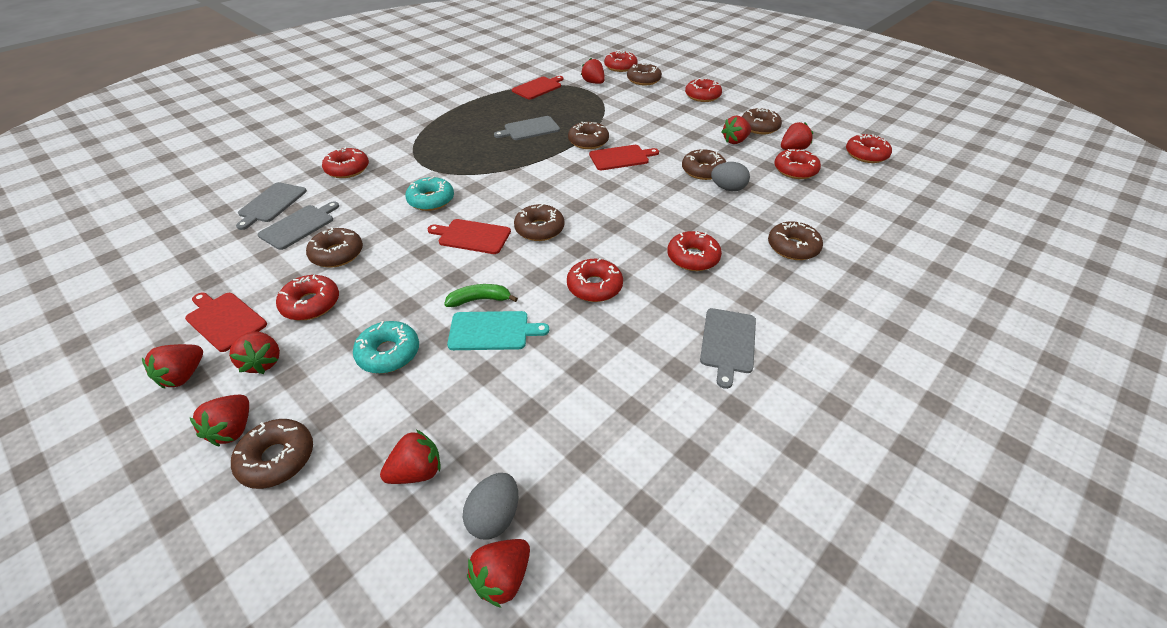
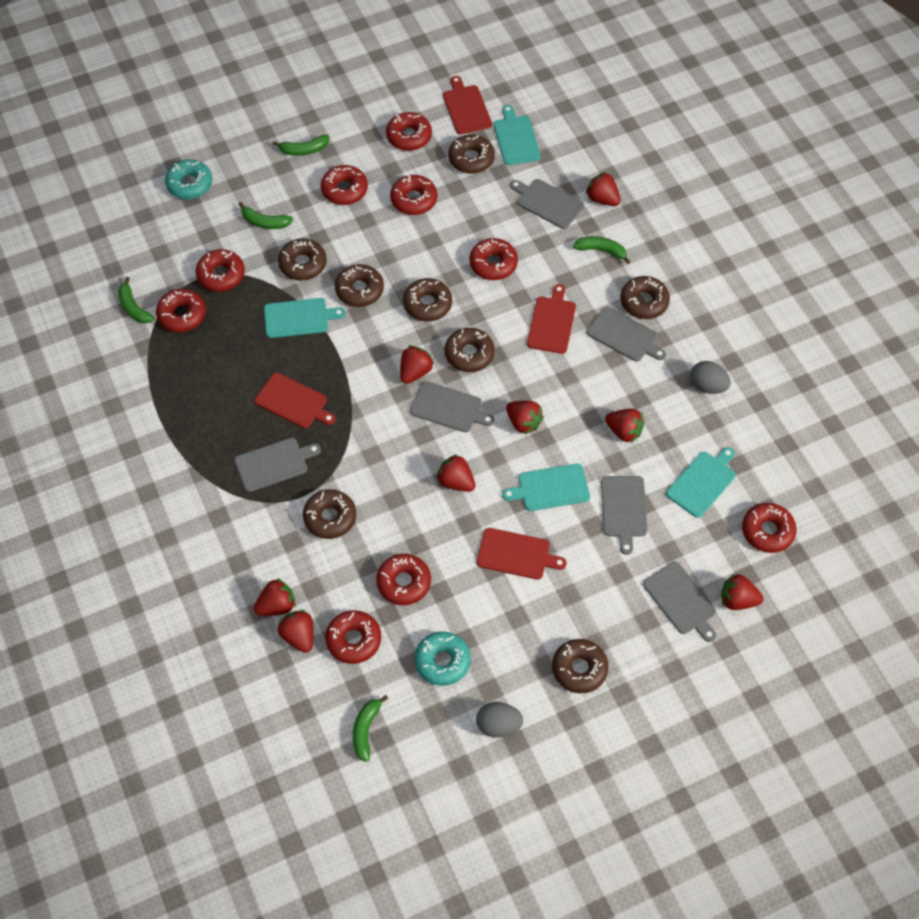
green banana: [444,284,518,307] = 1 -> [118,277,154,323] [239,202,293,229] [273,135,329,156] [353,695,388,762] [573,236,631,264] = 5
grey cutting board: [236,182,307,230] [258,201,339,250] [494,116,560,140] [700,308,756,389] = 4 -> [235,438,321,492] [410,381,495,432] [510,179,584,229] [587,307,666,362] [601,476,647,555] [643,562,716,642] = 6
red donut: [276,275,339,320] [322,147,369,178] [567,258,623,302] [604,51,638,72] [667,231,722,271] [685,78,722,102] [774,149,821,179] [846,134,892,163] = 8 -> [156,289,206,332] [196,249,245,292] [321,165,368,205] [325,610,381,664] [376,554,431,605] [386,112,432,151] [390,175,437,215] [470,238,518,280] [742,503,797,553] = 9
turquoise cutting board: [447,311,549,350] = 1 -> [264,298,345,338] [493,105,541,165] [502,464,590,511] [666,447,736,518] = 4

